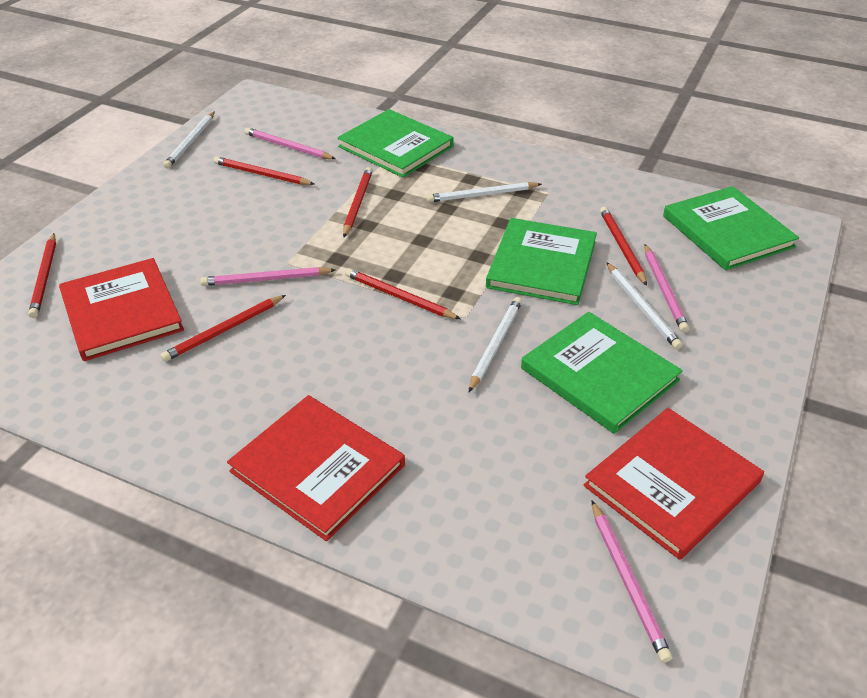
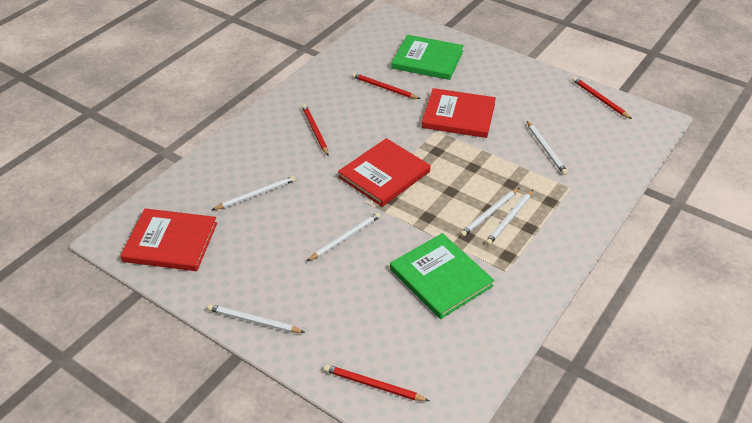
green book: [337,109,454,178] [486,218,597,305] [521,312,683,434] [663,186,799,270] = 4 -> [390,233,494,319] [392,35,464,80] = 2
pink pencil: [200,267,335,286] [245,128,336,159] [591,500,672,663] [644,244,689,332] = 4 -> none = 0
red pencil: [28,233,56,318] [161,295,286,362] [214,157,314,185] [343,167,373,237] [345,268,460,319] [600,207,647,286] = 6 -> [302,104,329,156] [324,364,429,401] [352,73,420,99] [572,77,632,119] = 4
white pencil: [163,111,215,168] [427,182,541,202] [469,297,522,392] [606,262,683,349] = 4 -> [207,304,305,333] [212,176,296,210] [307,212,381,261] [460,188,519,237] [485,190,533,245] [527,121,568,175] = 6

